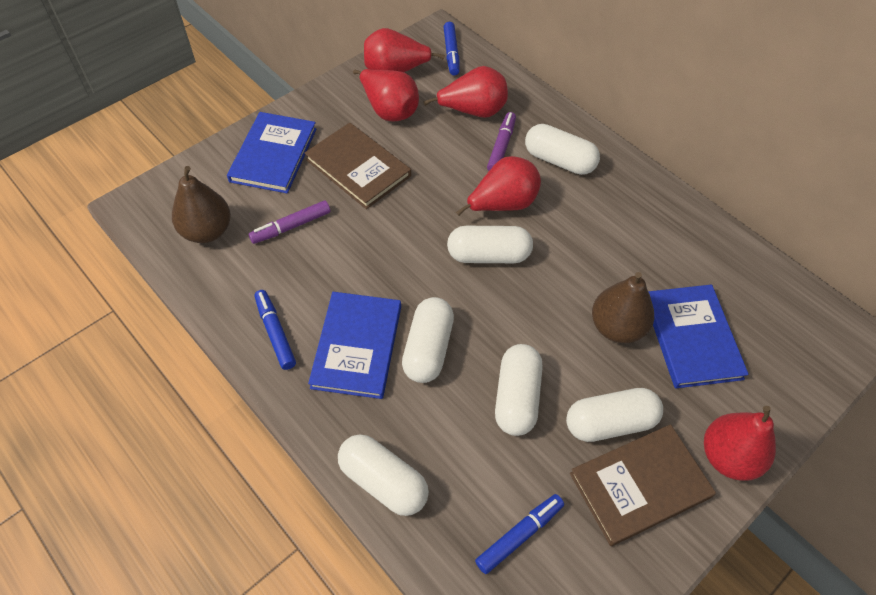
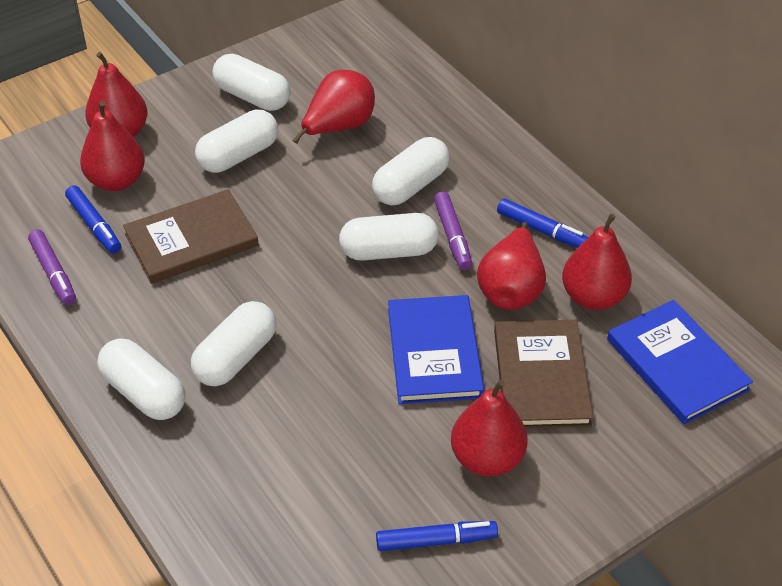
blue book: [227,112,316,193] [308,292,401,399] [648,284,749,389] = 3 -> [388,295,484,404] [607,300,753,424] = 2
brown pear: [172,166,231,243] [592,272,654,343] = 2 -> none = 0
red pear: [353,69,419,121] [364,28,445,72] [423,66,508,118] [456,156,541,216] [704,406,776,481] = 5 -> [80,101,145,191] [85,52,147,137] [293,70,375,143] [451,380,527,476] [477,222,546,310] [562,214,632,310] = 6

